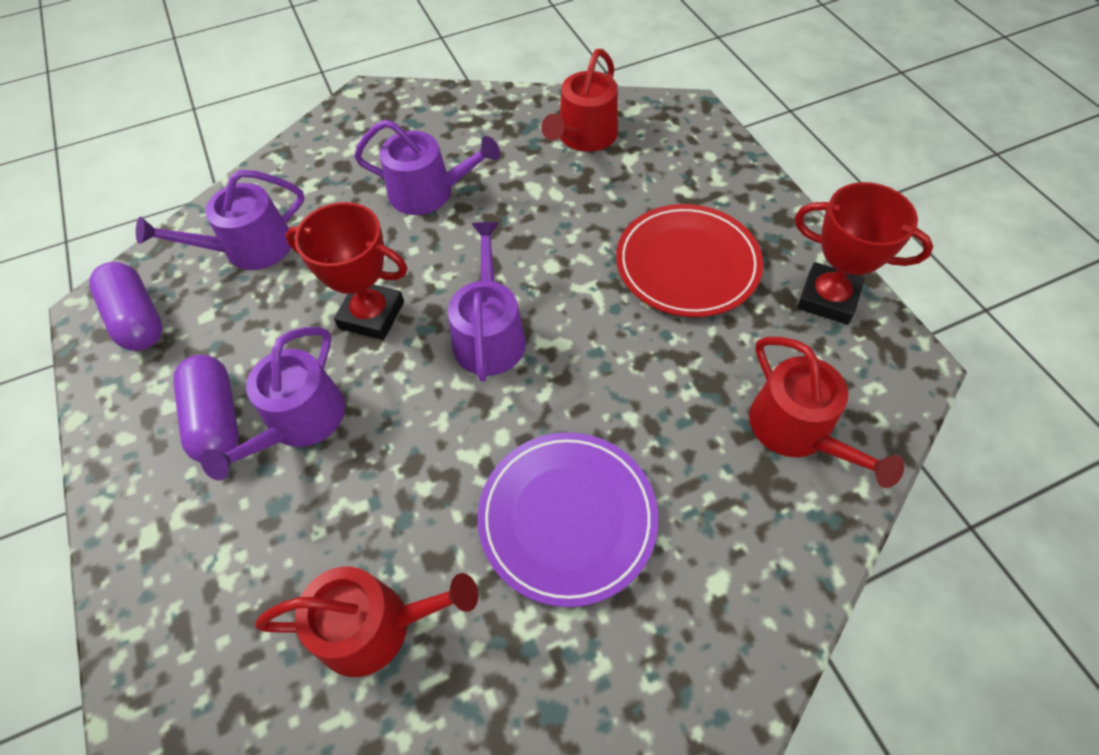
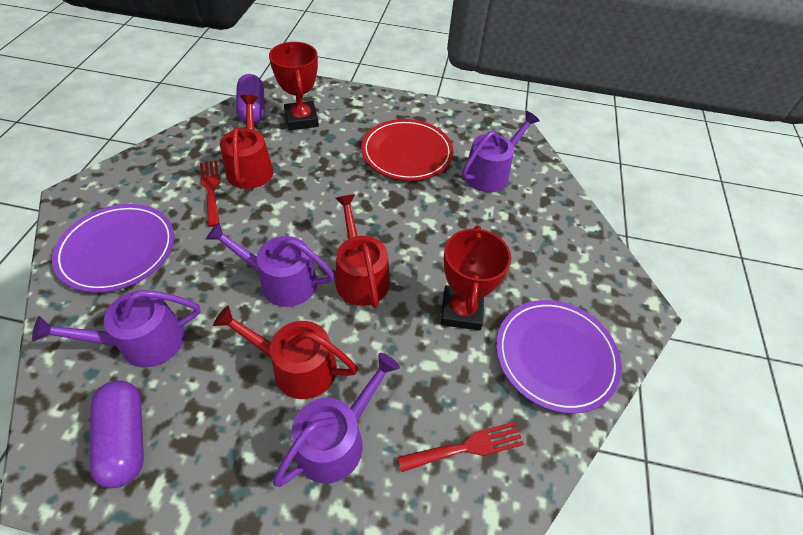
purple plate: [477,432,658,607] = 1 -> [52,204,174,293] [496,300,622,414] = 2
red fork: none = 0 -> [200,160,219,227] [398,422,524,472] = 2

